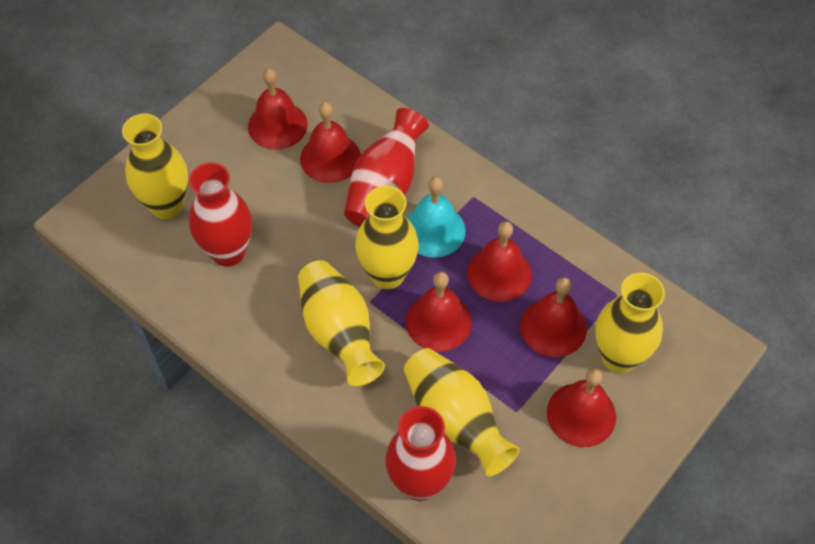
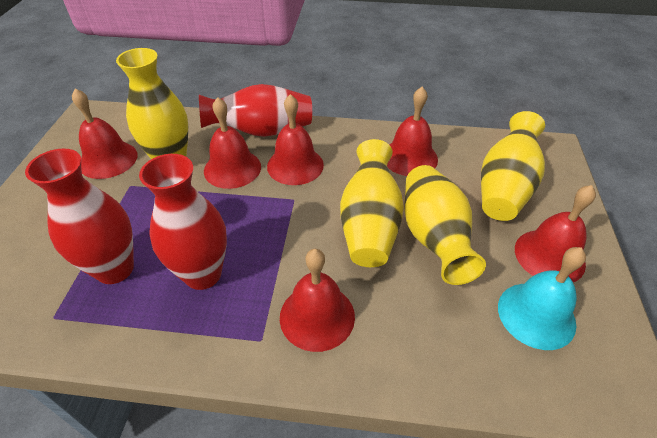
yellow vase: [122,113,188,219] [298,260,385,386] [355,186,419,289] [404,348,520,476] [595,273,665,373] = 5 -> [116,48,188,159] [340,139,404,267] [404,165,486,285] [481,111,545,221] = 4

